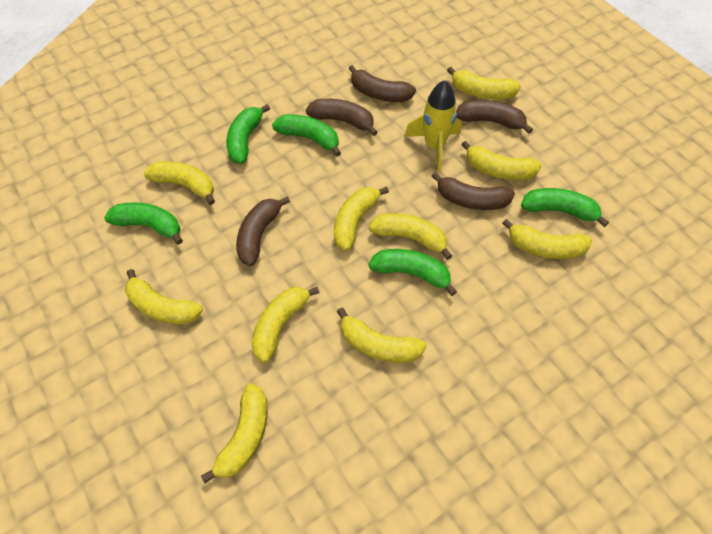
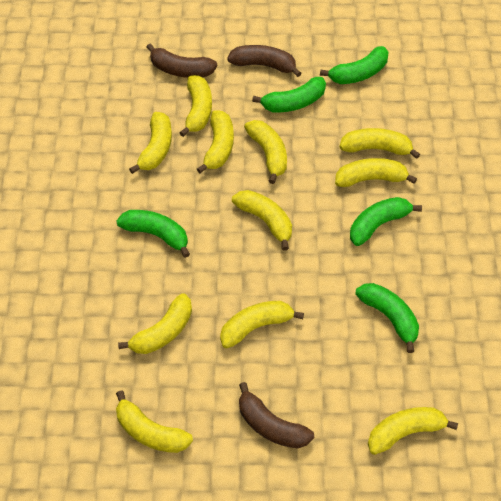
brown banana: [236,196,290,266] [306,99,378,136] [348,65,416,102] [432,172,515,210] [456,100,533,134] = 5 -> [147,44,217,78] [227,45,301,77] [239,382,314,448] = 3
yellow banana: [125,269,203,324] [144,161,215,205] [201,383,268,483] [251,287,319,363] [334,186,389,251] [337,308,426,363] [369,213,452,260] [447,67,521,100] [461,141,542,180] [502,219,592,259] = 10 -> [116,390,193,453] [118,293,192,354] [129,112,172,174] [179,75,212,137] [197,110,234,173] [220,301,304,348] [232,190,292,251] [244,120,287,184] [335,158,417,187] [339,128,420,159] [368,407,458,455] = 11
yellow rocket: [404,80,462,172] = 1 -> none = 0

